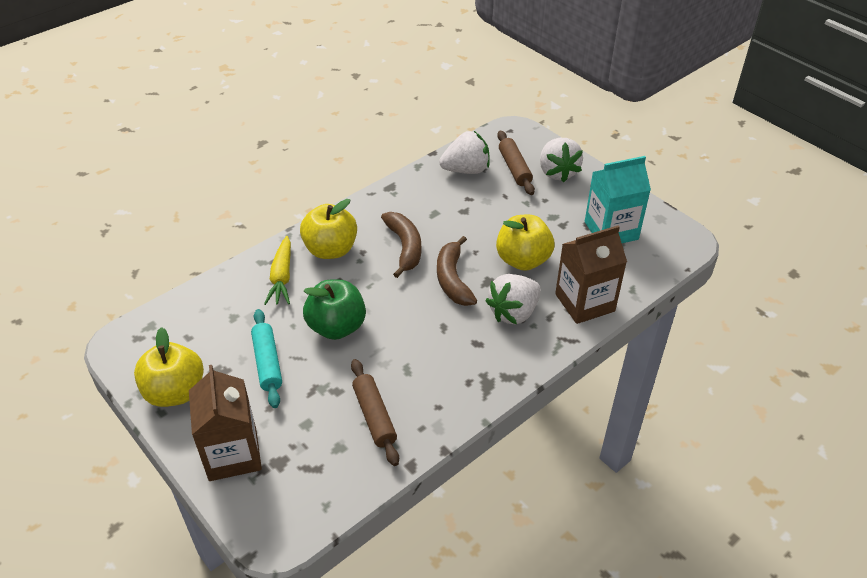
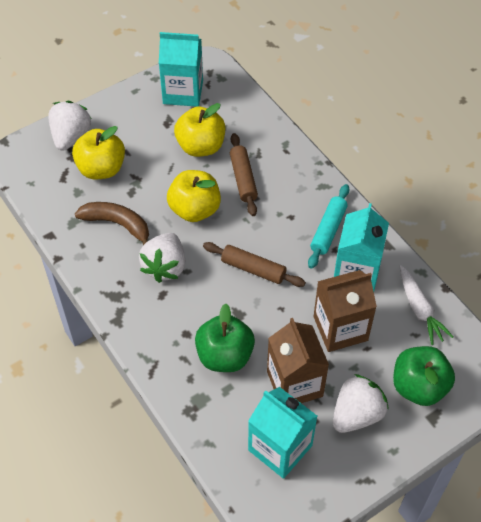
brown banana: [381,212,421,278] [437,236,477,306] = 2 -> [75,202,149,245] = 1
green apple: [303,279,366,340] = 1 -> [195,304,255,372] [393,346,455,406] = 2
turquoise carton: [585,156,651,243] = 1 -> [159,32,203,107] [248,387,317,479] [334,203,389,291] = 3
white carrot: none = 0 -> [400,265,453,345] = 1
yellow carrot: [264,236,291,305] = 1 -> none = 0

